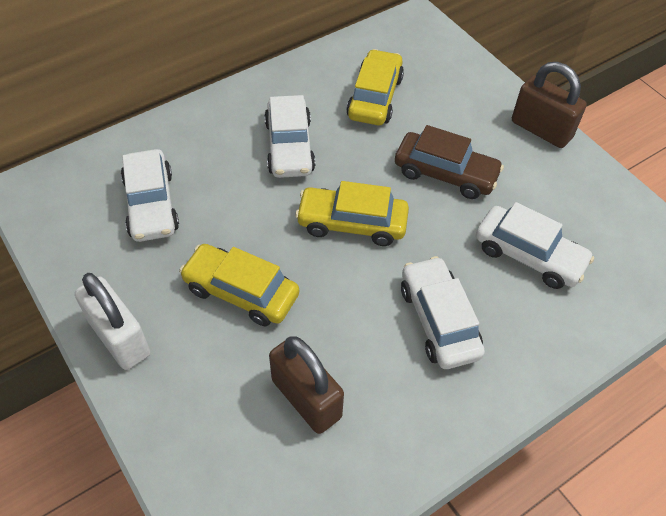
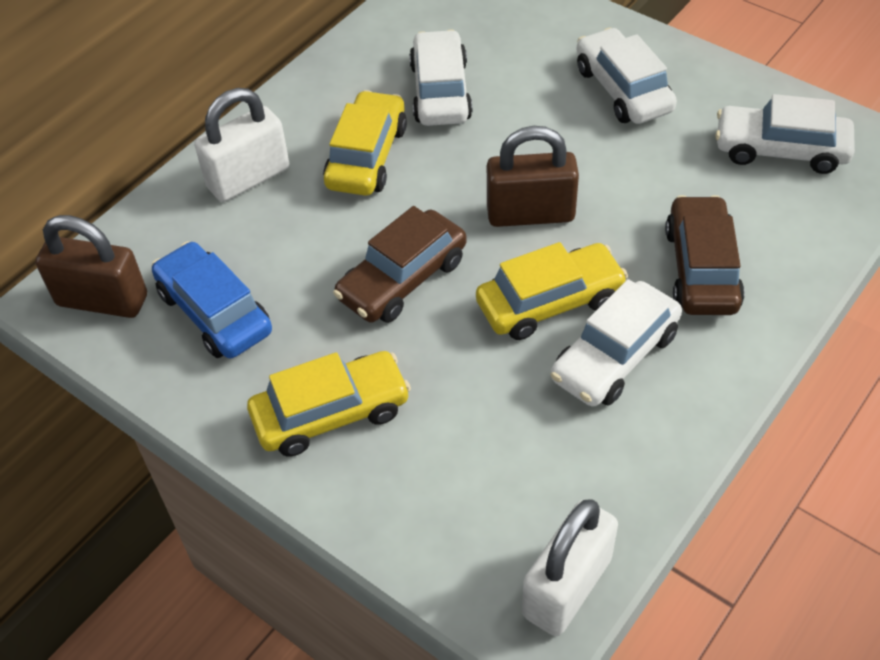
blue car: none = 0 -> [152,241,272,358] = 1
brown car: [395,125,504,199] = 1 -> [333,206,467,323] [665,195,745,315] = 2
white padlock: [75,273,150,370] = 1 -> [194,88,289,202] [522,499,618,636] = 2

